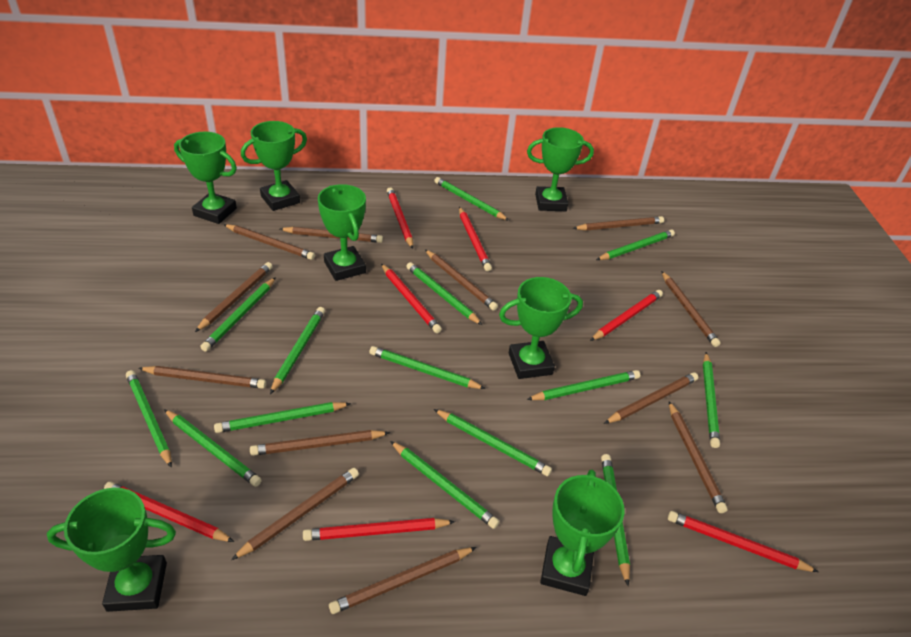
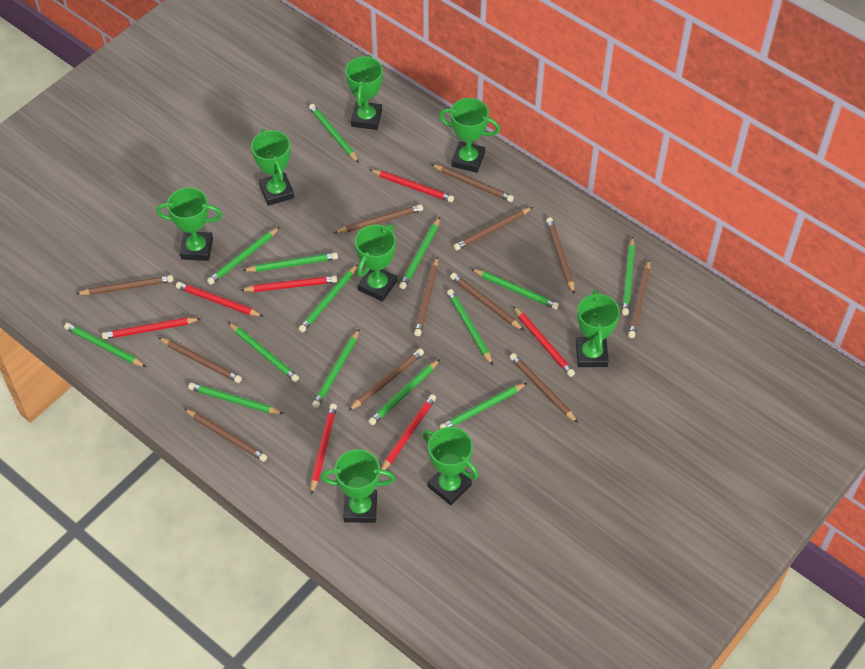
green trophy: [47,488,176,612] [174,132,237,224] [241,121,307,211] [318,184,366,281] [499,277,583,379] [527,127,594,211] [540,469,625,596] = 7 -> [156,187,222,261] [251,129,294,206] [321,449,395,523] [345,55,383,130] [355,224,397,302] [423,427,479,505] [439,98,500,173] [576,290,620,367] = 8

